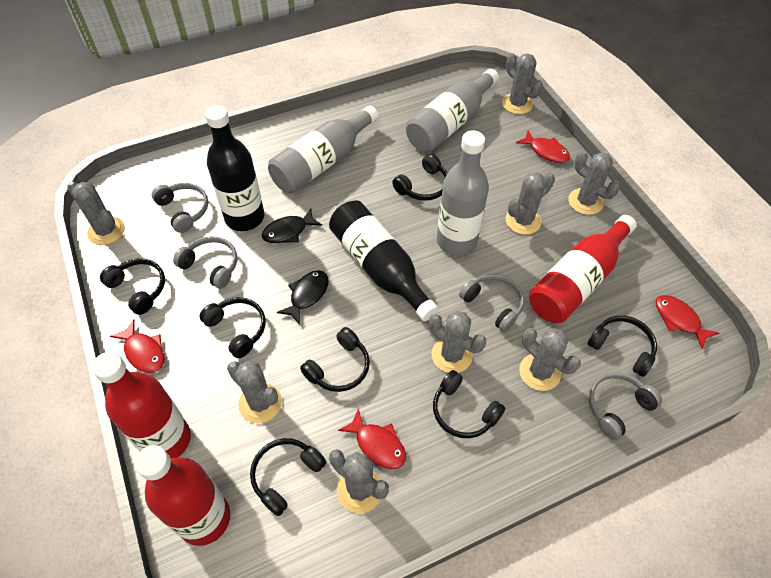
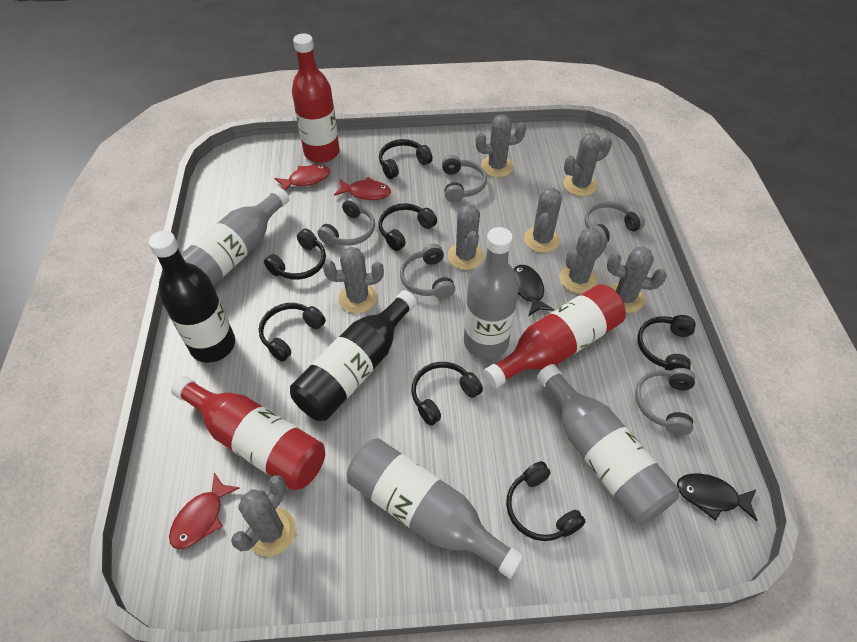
grey bottle: [268,105,379,193] [406,69,499,152] [437,130,489,256] = 3 -> [181,187,289,286] [347,438,524,579] [464,227,519,359] [537,364,679,524] = 4
grey headphones: [152,183,208,233] [173,236,237,289] [459,274,524,332] [589,373,662,440] = 4 -> [317,197,375,246] [400,244,455,299] [442,155,487,202] [585,201,645,241] [635,368,695,435] = 5
red fish: [110,319,165,373] [338,408,406,469] [516,130,570,163] [656,295,719,349] = 4 -> [169,473,240,549] [275,165,330,190] [334,177,391,200] = 3

